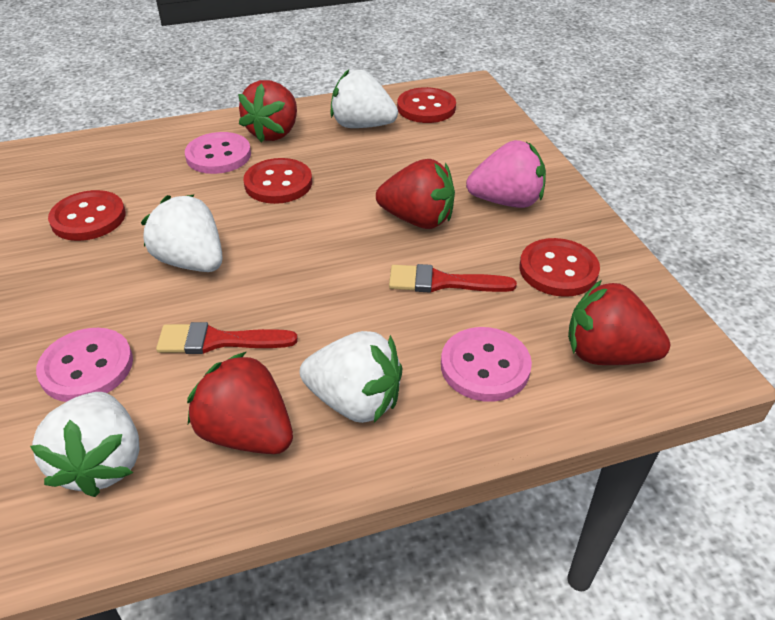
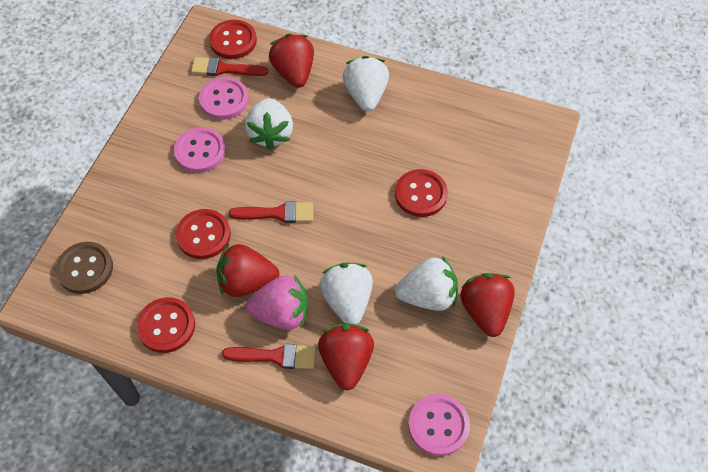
brown button: none = 0 -> [55,242,113,294] = 1
red brush: [156,322,298,354] [389,264,517,293] = 2 -> [191,57,268,76] [222,344,315,369] [229,201,313,223] = 3

